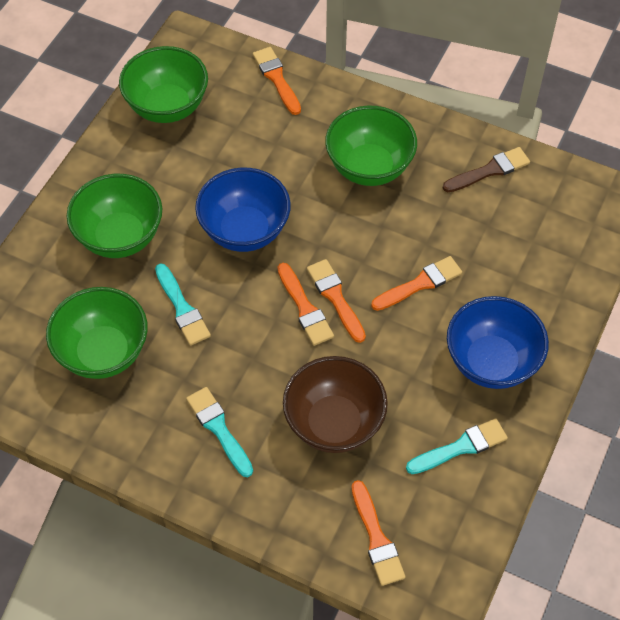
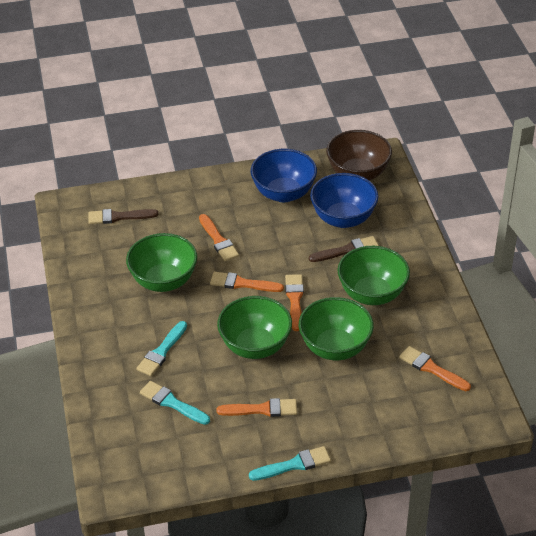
brown brush: [443,147,530,192] = 1 -> [88,209,158,224] [309,236,379,262] = 2

